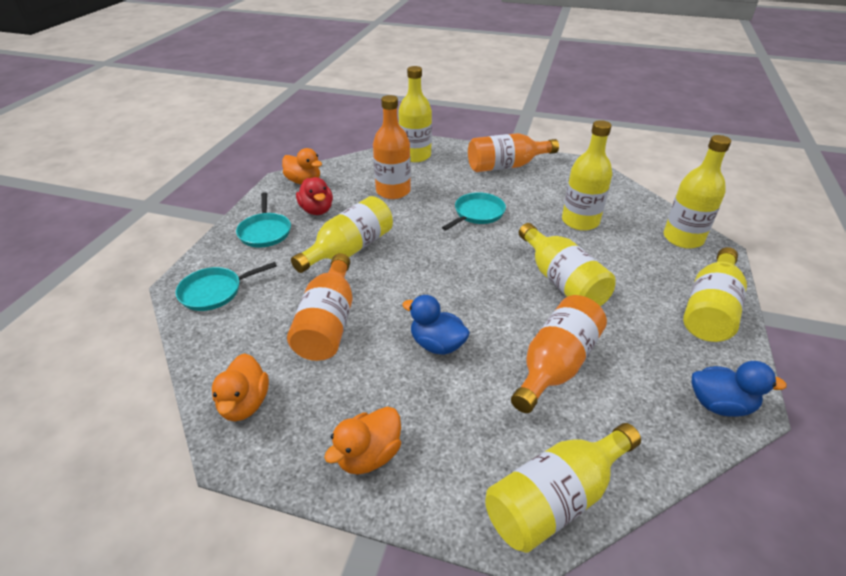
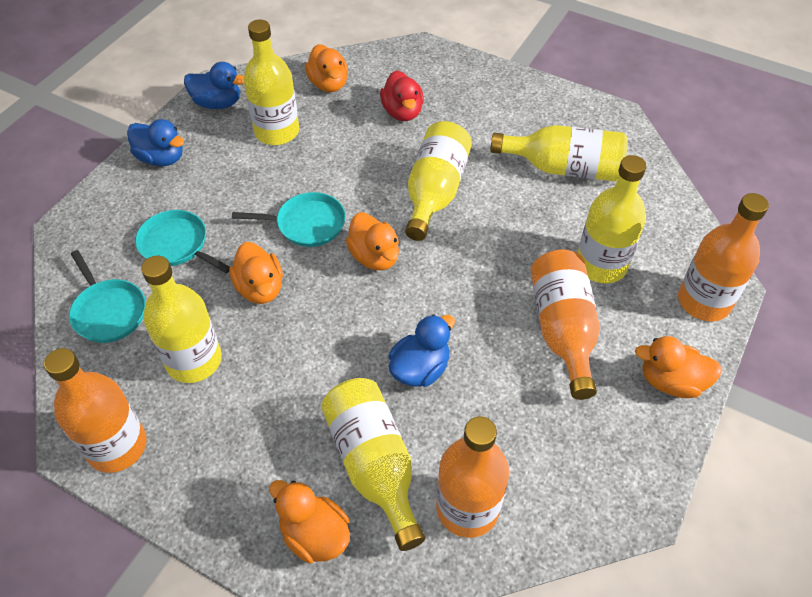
blue duck: [402,295,470,355] [691,361,787,417] = 2 -> [127,119,184,166] [184,62,244,109] [388,314,455,387] = 3
orange duck: [212,353,269,421] [282,148,322,184] [324,406,401,474] = 3 -> [229,242,283,304] [269,480,350,563] [305,44,348,92] [346,213,399,271] [635,336,722,398] = 5
yellow bottle: [291,196,393,273] [398,66,432,162] [485,423,641,553] [519,223,616,306] [562,120,612,231] [664,135,731,249] [683,247,747,342] = 7 -> [141,256,222,383] [243,19,299,145] [321,378,425,551] [405,121,472,241] [490,125,628,181] [578,155,646,283] = 6

